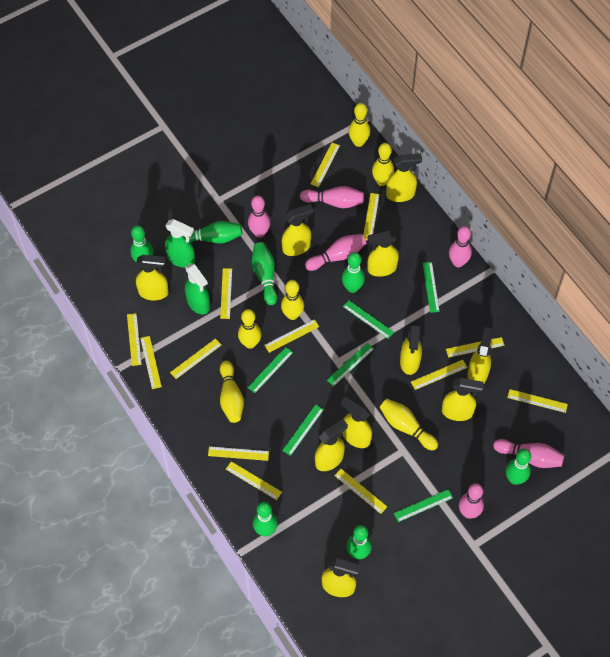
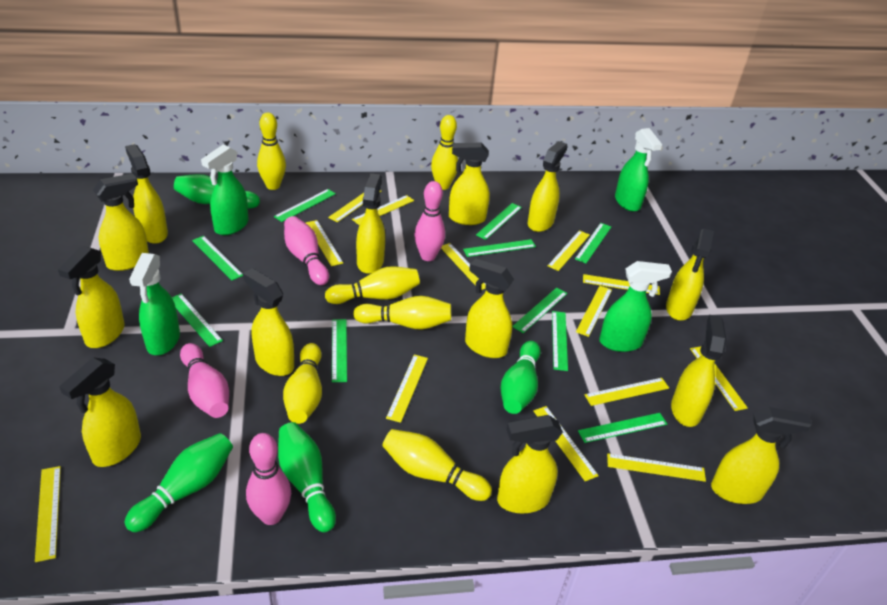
green bowling pin: [130,225,153,263] [184,221,242,243] [252,242,277,305] [253,502,278,536] [342,252,365,293] [347,525,372,559] [506,449,531,485] = 7 -> [125,433,233,532] [174,174,260,209] [278,422,336,532] [501,341,541,414] = 4
green ruler: [248,347,293,393] [282,405,324,456] [327,343,374,386] [343,300,394,339] [394,489,453,522] [423,262,440,313] = 6 -> [172,294,223,347] [192,236,243,280] [274,189,336,222] [332,319,347,382] [463,239,536,257] [476,203,522,240] [512,287,567,333] [552,311,568,371] [575,223,611,263] [578,413,667,443] = 10
green spray bottle: [165,219,195,268] [185,263,210,315] = 2 -> [129,253,180,355] [201,144,248,235] [599,261,672,352] [615,128,662,212] = 4
pink bowling pin: [248,196,270,238] [300,186,364,208] [305,234,366,271] [449,226,472,267] [459,483,484,519] [493,439,564,468] = 6 -> [180,343,229,418] [246,433,291,525] [284,216,329,285] [414,181,445,261] = 4
yellow spray bottle: [136,255,169,300] [282,204,314,256] [315,419,348,471] [322,558,361,597] [341,396,372,448] [367,230,399,277] [386,153,422,202] [400,323,422,375] [442,378,484,421] [468,327,493,383] = 10 -> [58,246,125,348] [59,357,141,467] [93,173,149,271] [125,144,168,244] [243,268,294,376] [356,173,385,274] [449,143,490,225] [465,258,514,358] [497,415,563,513] [528,141,568,232] [666,228,714,321] [671,315,726,427] [711,407,812,504] = 13

